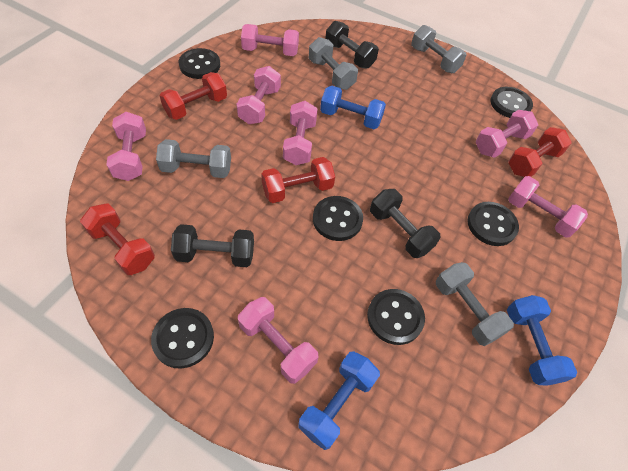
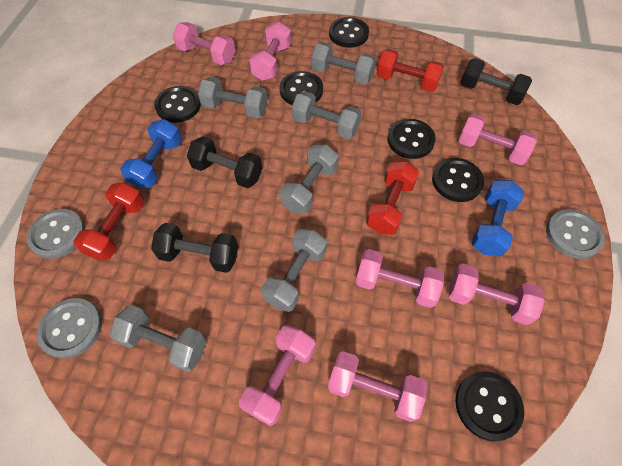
blue dumbbell: [298,351,380,450] [320,86,386,129] [507,295,577,386] = 3 -> [120,119,182,189] [471,180,524,256] = 2
grey button: none = 0 -> [26,209,85,259] [37,298,102,359] [546,209,605,259] = 3
grey dumbbell: [156,139,231,178] [309,37,358,90] [411,25,467,73] [436,262,514,346] = 4 -> [109,305,207,372] [198,77,268,118] [261,228,327,312] [280,145,339,214] [292,91,362,139] [311,42,376,84] = 6
red dumbbell: [80,203,155,275] [160,72,227,120] [261,157,335,203] [508,127,572,177] = 4 -> [74,182,145,260] [366,161,419,235] [377,49,444,92] = 3

